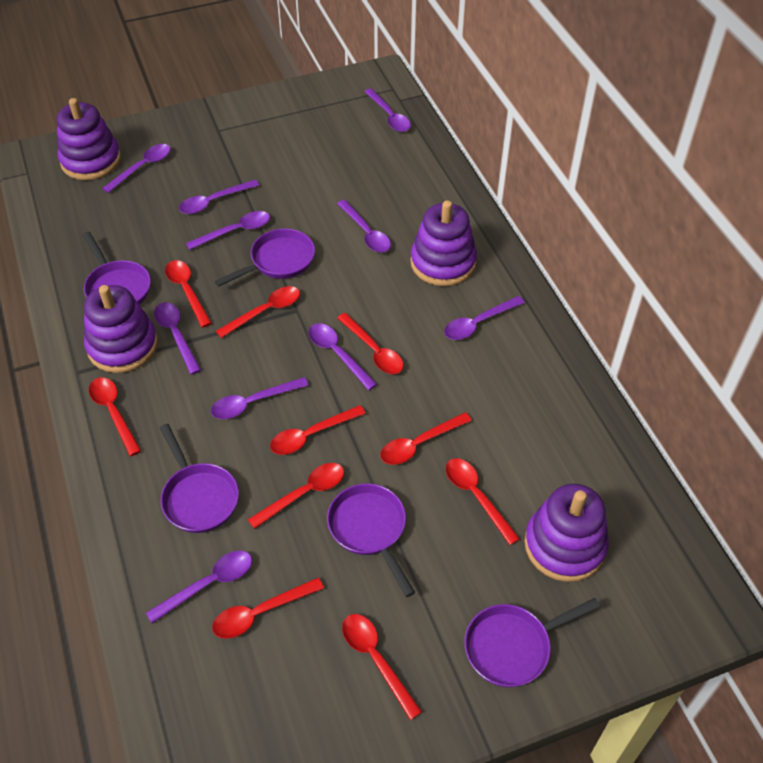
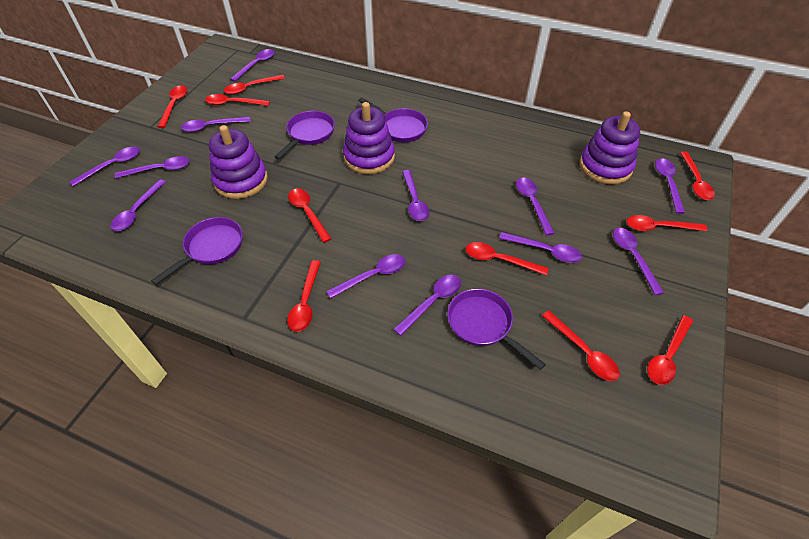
purple pan: [82,232,151,305] [160,424,239,533] [214,228,315,287] [327,483,415,597] [464,598,600,687] = 5 -> [151,217,243,285] [274,111,335,160] [358,97,428,142] [447,289,546,370] = 4
purple spoon: [102,144,171,193] [146,551,252,623] [154,302,201,375] [179,180,260,214] [186,211,270,250] [211,377,309,419] [308,323,377,390] [337,200,391,253] [364,88,411,132] [444,296,525,340] = 10 -> [70,146,140,186] [111,179,166,231] [115,156,190,178] [181,117,250,132] [230,49,275,82] [326,254,406,299] [393,275,461,336] [402,170,430,221] [499,232,582,263] [516,178,554,235] [613,228,664,295] [655,158,685,214] = 12
purple stacking toy: [57,98,121,180] [84,285,158,373] [411,200,477,286] [524,484,609,582] = 4 -> [209,125,268,199] [343,102,395,174] [579,111,640,184] = 3

